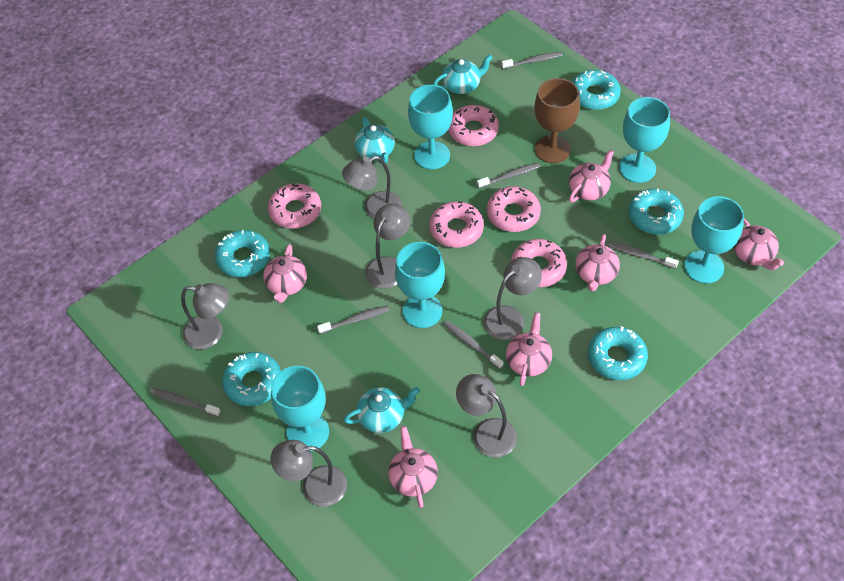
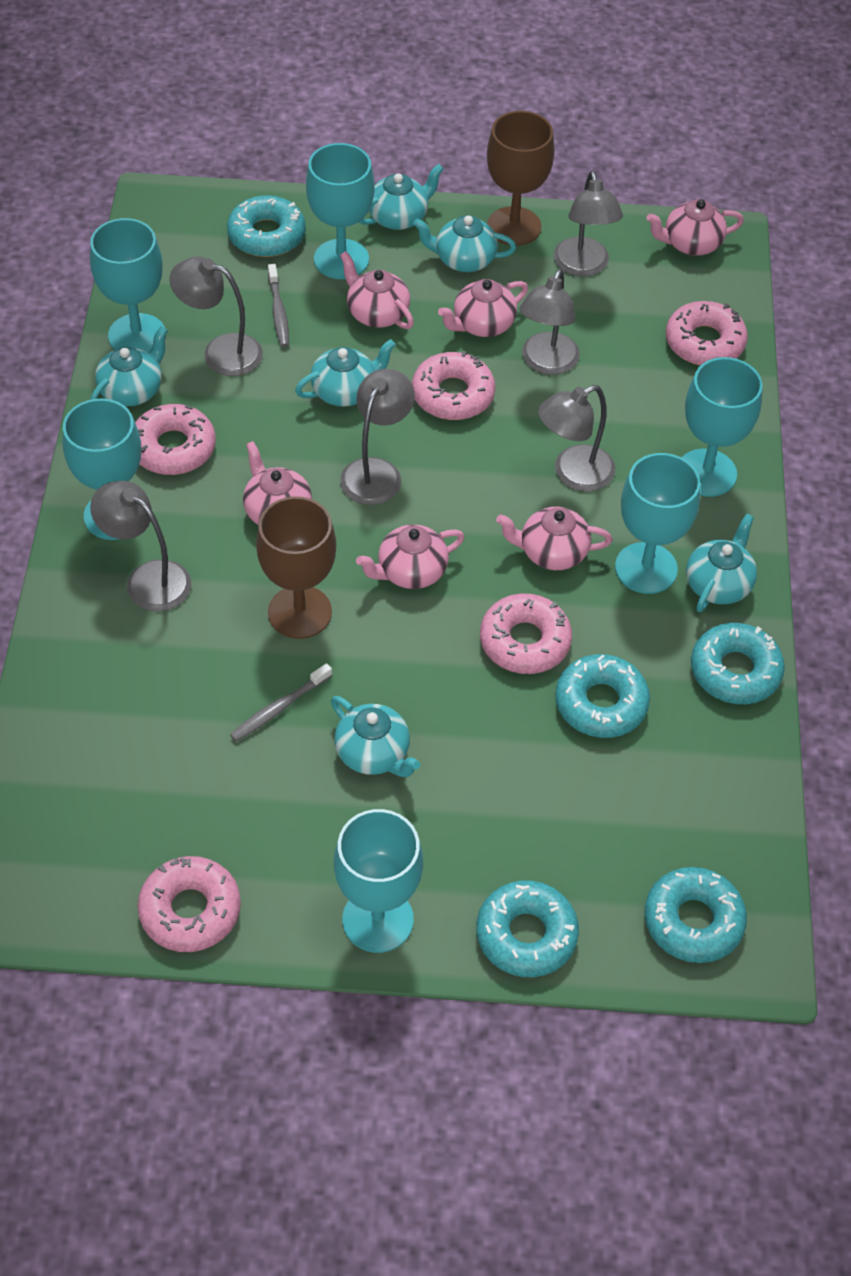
brown goblet: [534,78,580,163] = 1 -> [256,496,336,639] [487,111,554,246] = 2
grey toothbrush: [150,388,221,417] [317,306,389,334] [444,321,504,369] [477,163,540,188] [501,52,562,69] [607,241,679,269] = 6 -> [230,663,332,741] [268,264,289,347] = 2
turquoise goblet: [271,366,329,451] [395,242,445,328] [408,85,453,170] [619,97,670,183] [684,196,744,283] = 5 -> [63,398,141,540] [90,218,166,353] [306,143,375,279] [334,809,423,953] [615,453,700,594] [682,357,763,497] = 6
turquoise teapot: [344,387,420,433] [355,117,395,164] [433,54,493,94] = 3 -> [90,326,168,406] [295,339,396,407] [331,696,420,777] [359,164,444,230] [413,216,516,272] [686,513,757,612] = 6

